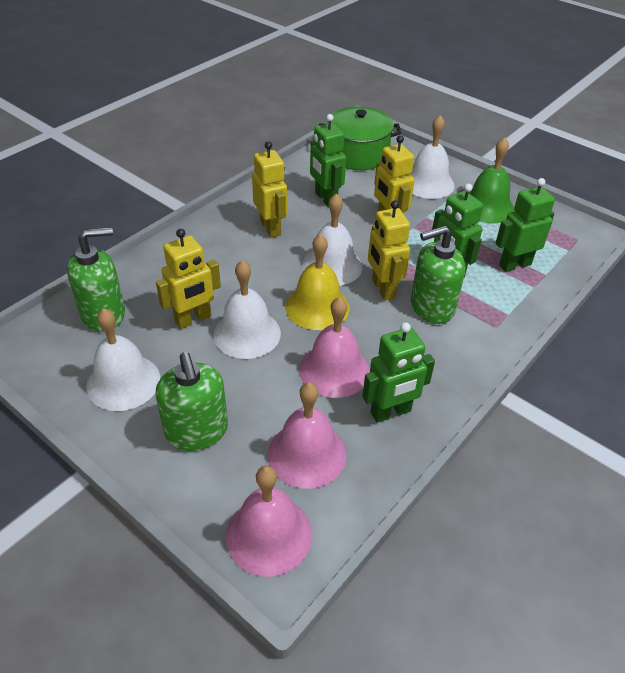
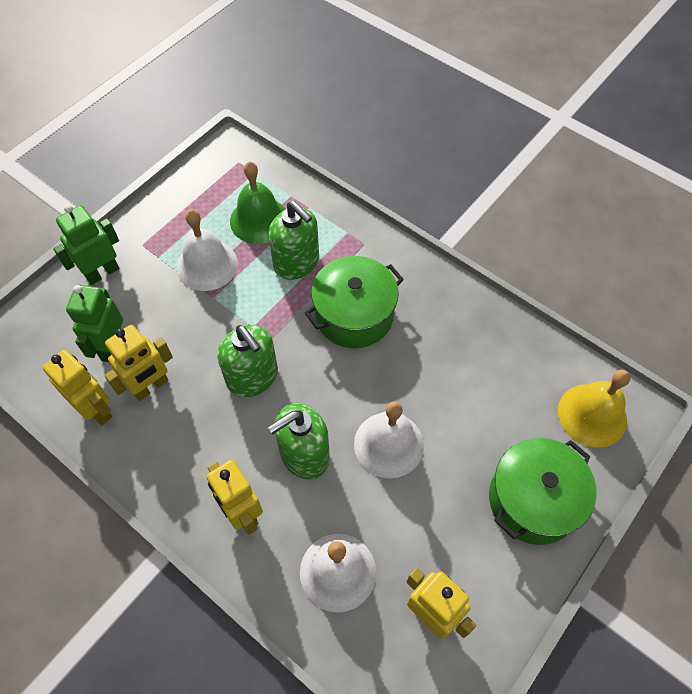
green pot: [319,107,401,170] = 1 -> [305,256,404,348] [489,438,597,545] = 2
green robot: [310,114,346,207] [362,322,435,423] [432,183,483,278] [495,178,555,272] = 4 -> [53,204,119,285] [66,285,123,362] = 2
pink bell: [225,466,312,577] [268,382,346,489] [299,297,370,398] = 3 -> none = 0
white bell: [86,308,160,411] [213,260,281,359] [302,193,362,286] [410,115,455,199] = 4 -> [177,209,238,291] [300,534,376,613] [354,402,424,479] = 3

